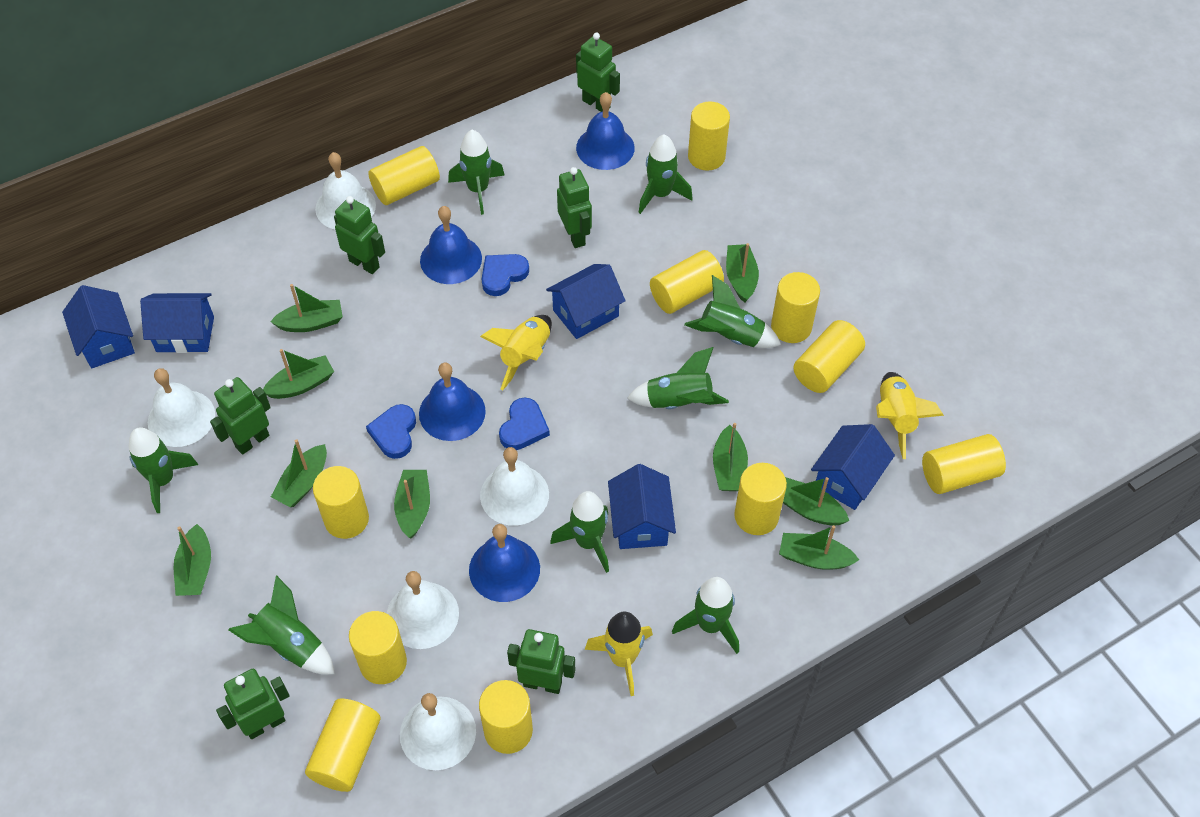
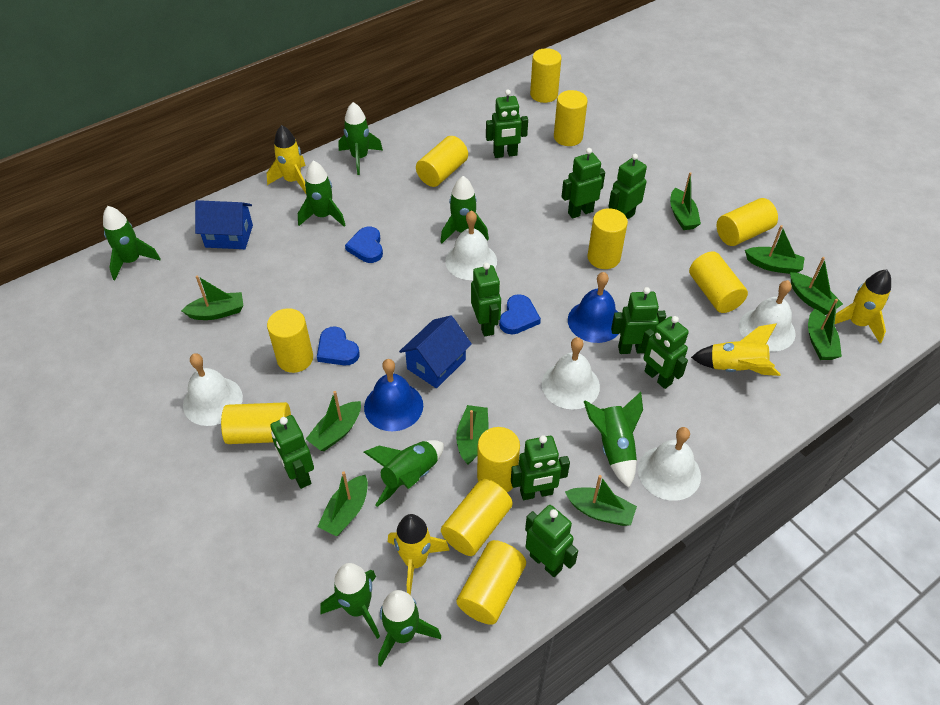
blue bell: [419,363,486,441] [420,206,482,284] [469,524,540,602] [576,92,635,170] = 4 -> [364,359,423,431] [568,272,619,343] = 2
blue house: [62,285,135,368] [140,293,214,353] [546,264,625,339] [608,464,676,549] [811,424,895,510] = 5 -> [195,200,253,249] [399,315,472,388] = 2
green robot: [210,377,271,455] [216,669,289,739] [334,196,385,274] [507,629,575,694] [557,167,592,248] [576,33,620,112] = 6 -> [270,415,314,489] [471,263,501,337] [486,90,528,158] [511,435,570,500] [525,505,578,577] [561,148,605,219] [608,154,647,219] [611,287,666,354] [641,316,689,389] = 9
yellow rocket: [480,315,552,390] [585,612,653,696] [876,372,944,459] = 3 -> [267,125,306,193] [388,514,450,595] [691,323,780,376] [835,269,891,343] = 4

